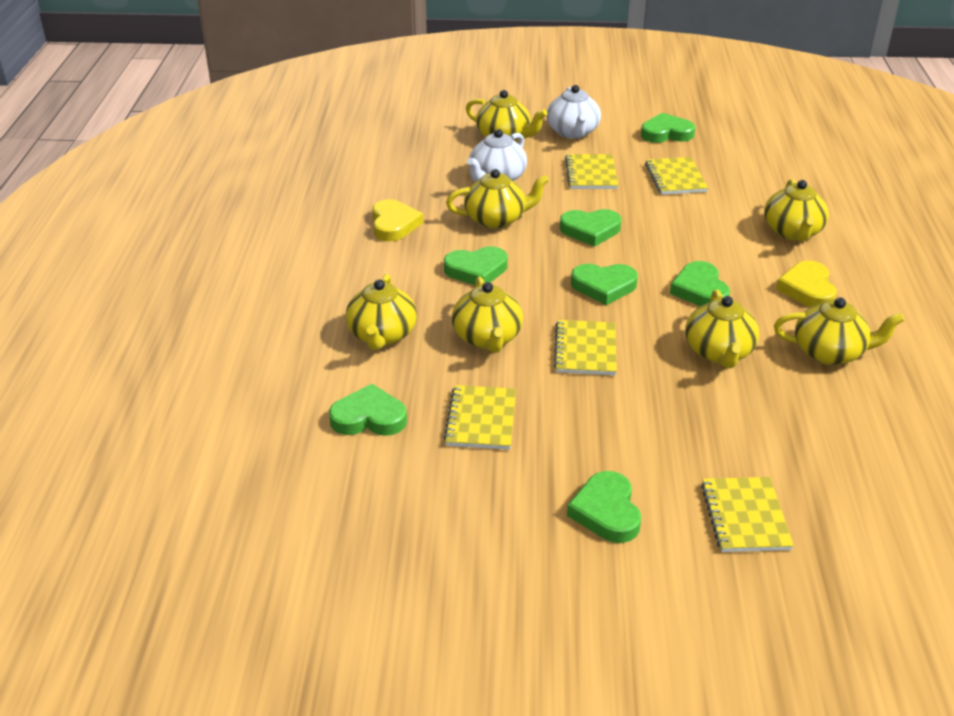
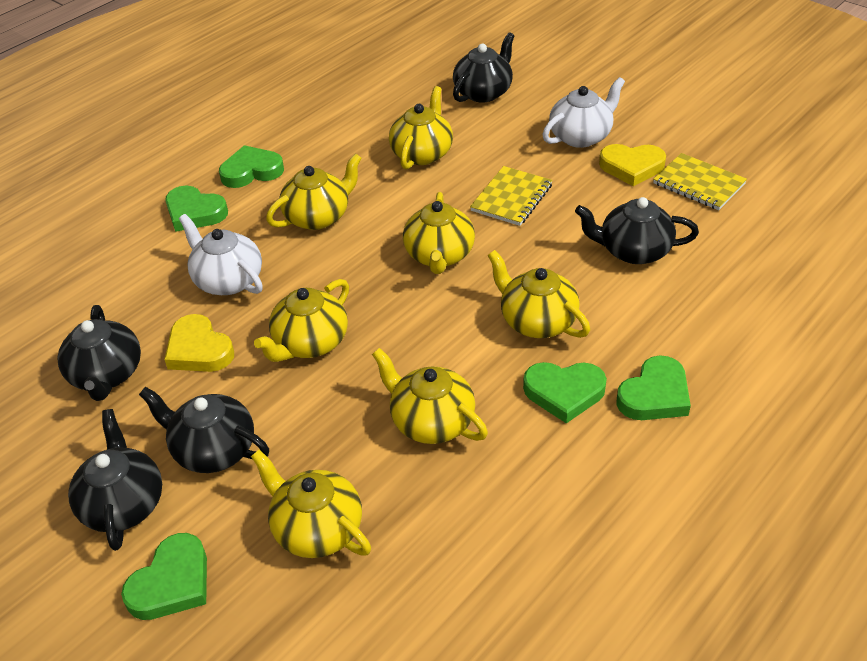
black teapot: none = 0 -> [58,305,141,401] [68,409,162,551] [139,387,269,473] [453,32,514,103] [575,197,699,264] = 5
green heart: [329,384,407,436] [444,246,508,285] [560,209,622,247] [567,471,641,543] [571,264,638,305] [641,113,695,143] [670,261,730,306] = 7 -> [121,533,207,620] [165,186,228,232] [219,145,284,188] [523,362,607,423] [616,355,691,420] = 5
yellow notebook: [444,385,516,450] [554,320,617,375] [565,154,618,189] [645,157,708,195] [701,477,794,552] = 5 -> [470,166,552,226] [653,153,747,210] = 2

